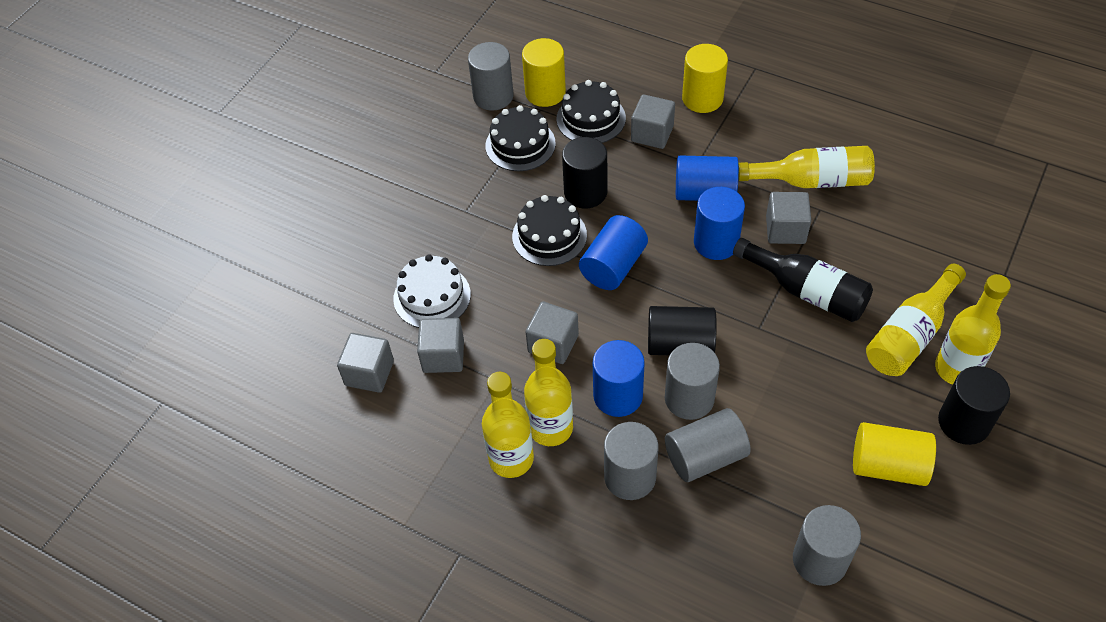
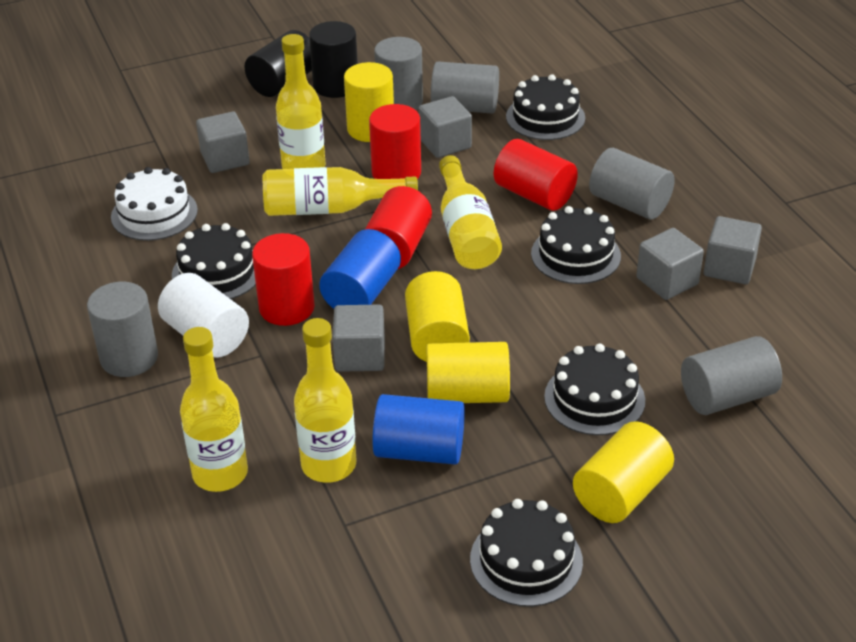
black bottle: [733,238,873,322] = 1 -> none = 0
black cake: [485,105,556,171] [512,195,587,266] [557,80,626,143] = 3 -> [172,223,256,299] [470,499,583,607] [506,74,585,140] [531,206,621,284] [544,344,645,435] = 5
black cylinder: [562,137,607,208] [648,306,717,355] [938,366,1010,445] = 3 -> [244,30,312,97] [309,21,358,98] = 2
blue cylinder: [579,215,648,290] [593,340,645,417] [676,156,739,201] [694,187,745,260] = 4 -> [319,229,401,309] [372,394,465,465] = 2
red cylinder: none = 0 -> [252,233,315,326] [365,186,432,269] [369,104,421,179] [494,139,578,211] = 4
white cylinder: none = 0 -> [158,273,249,358] = 1
yellow cylinder: [522,38,566,107] [682,44,728,113] [853,422,936,486] = 3 -> [344,62,394,142] [405,271,470,362] [426,342,510,403] [573,421,674,523] = 4

